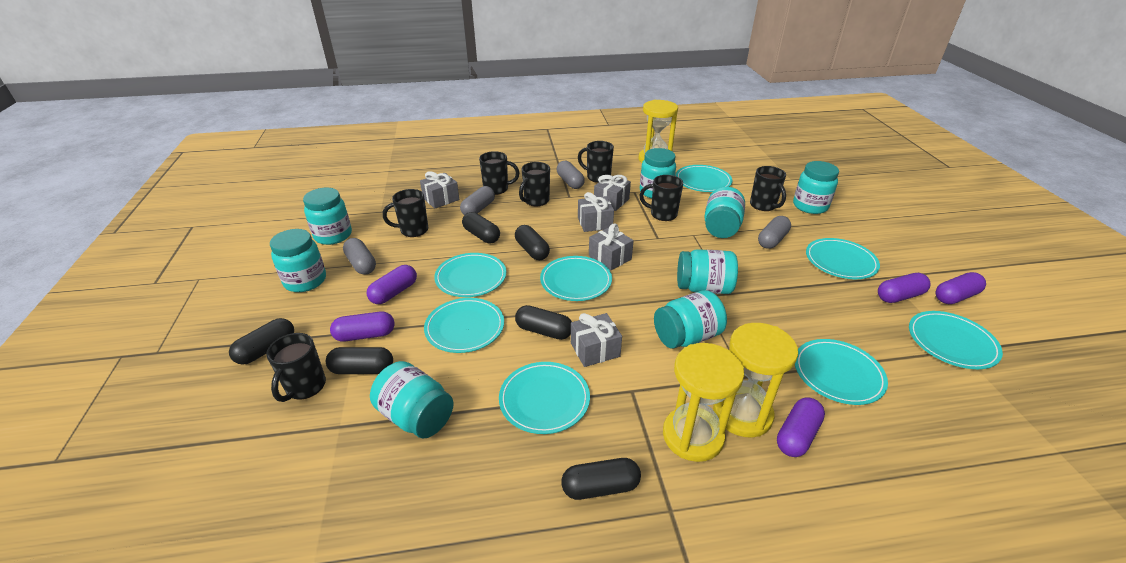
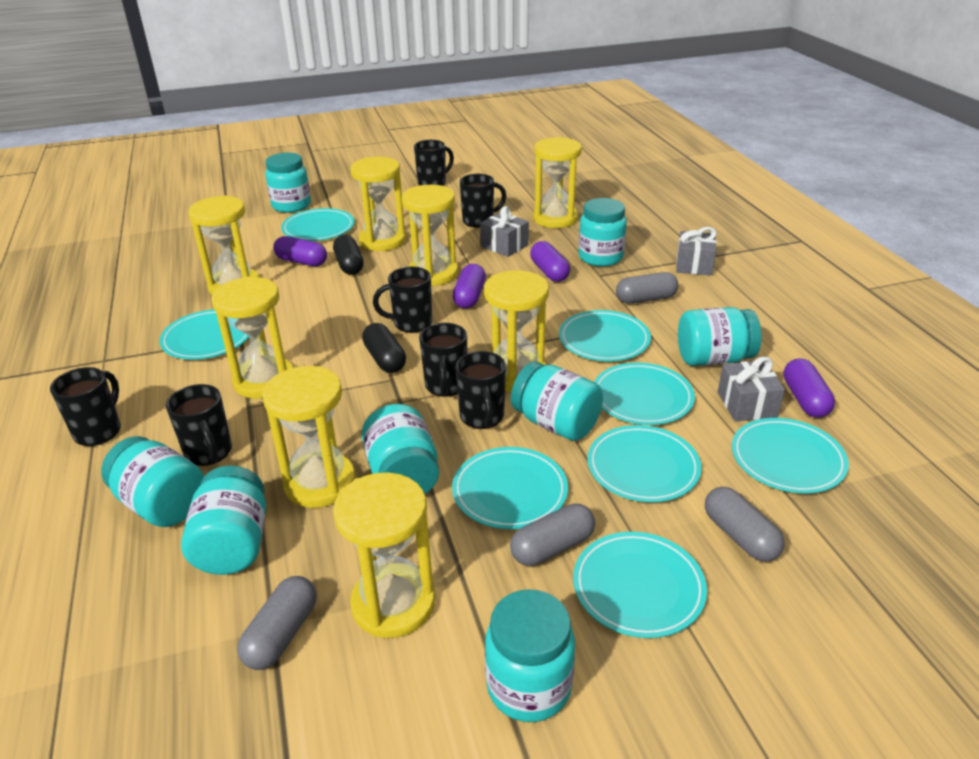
black capsule: [229,318,294,365] [326,347,393,374] [462,212,500,243] [515,225,550,260] [515,305,572,340] [561,458,641,500] = 6 -> [333,235,364,275] [362,323,406,373] = 2
grey gift: [420,171,459,209] [571,313,622,367] [578,192,614,232] [589,224,634,271] [594,175,631,211] = 5 -> [480,206,529,257] [676,227,717,276] [718,357,785,422] = 3
purple capsule: [330,312,395,342] [366,265,417,304] [777,397,825,457] [878,273,931,303] [936,272,986,304] = 5 -> [273,236,327,266] [453,264,486,308] [530,241,570,282] [783,358,835,418] = 4
yellow hourglass: [639,100,678,163] [663,343,744,462] [713,323,798,437] = 3 -> [188,196,259,295] [211,276,294,399] [262,366,356,508] [333,472,435,638] [350,157,406,251] [402,185,458,286] [484,270,549,392] [533,137,582,228] = 8

